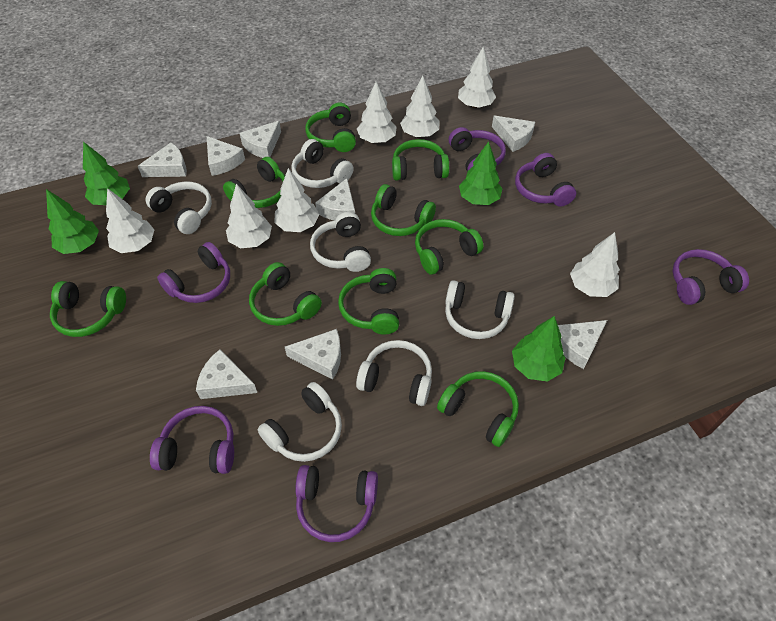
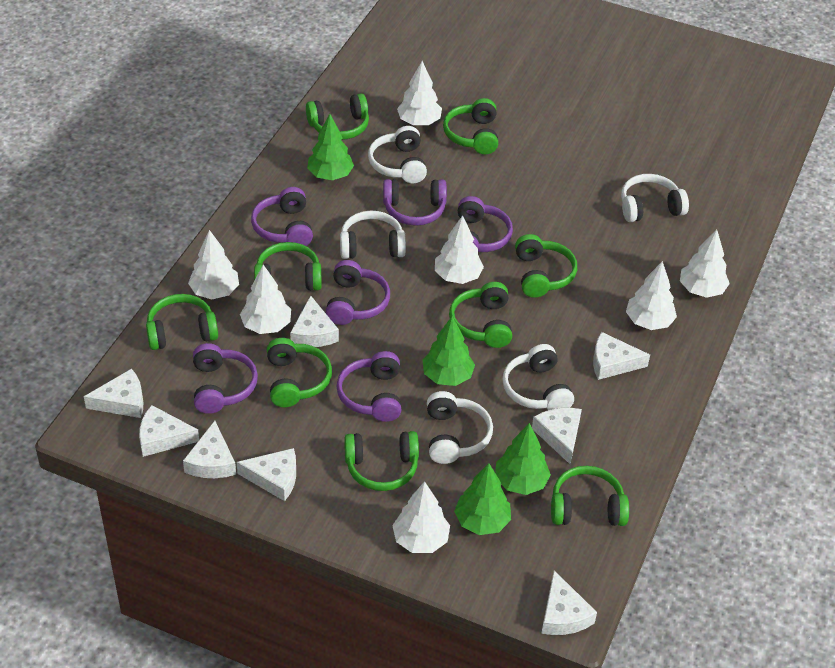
white headphones: [146,181,212,234] [258,382,342,462] [291,139,354,188] [310,212,371,272] [356,340,432,406] [445,280,515,339] = 6 -> [340,211,406,259] [368,126,427,183] [427,391,493,464] [502,344,574,410] [621,174,689,222] = 5

